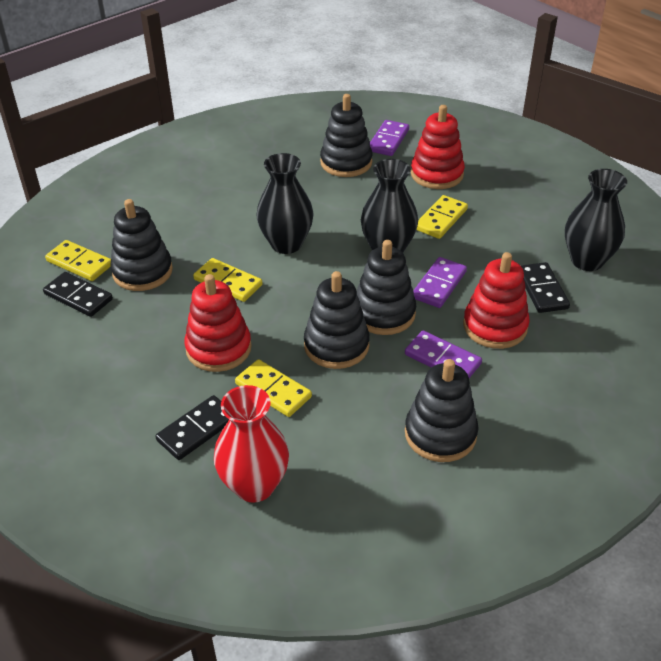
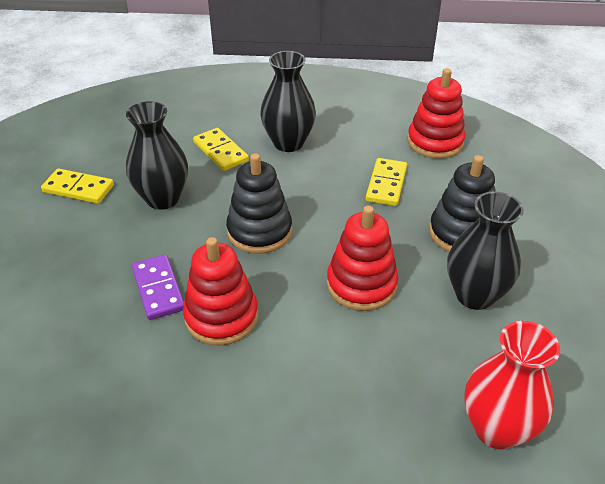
black domino: [43,272,113,317] [155,395,229,460] [520,262,570,313] = 3 -> none = 0
black stacking toy: [110,199,173,291] [304,271,370,369] [320,94,372,177] [357,240,416,335] [405,359,479,462] = 5 -> [226,153,292,254] [429,155,496,252] = 2
purple domino: [370,120,409,156] [405,330,482,378] [413,257,467,308] = 3 -> [132,255,184,320] = 1
yellow domino: [45,240,111,281] [193,258,263,302] [235,359,312,417] [417,195,468,239] = 4 -> [41,169,114,204] [193,128,249,171] [366,158,407,206] = 3

